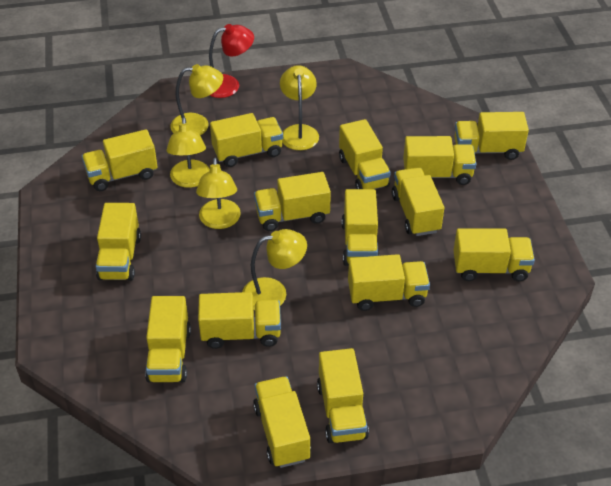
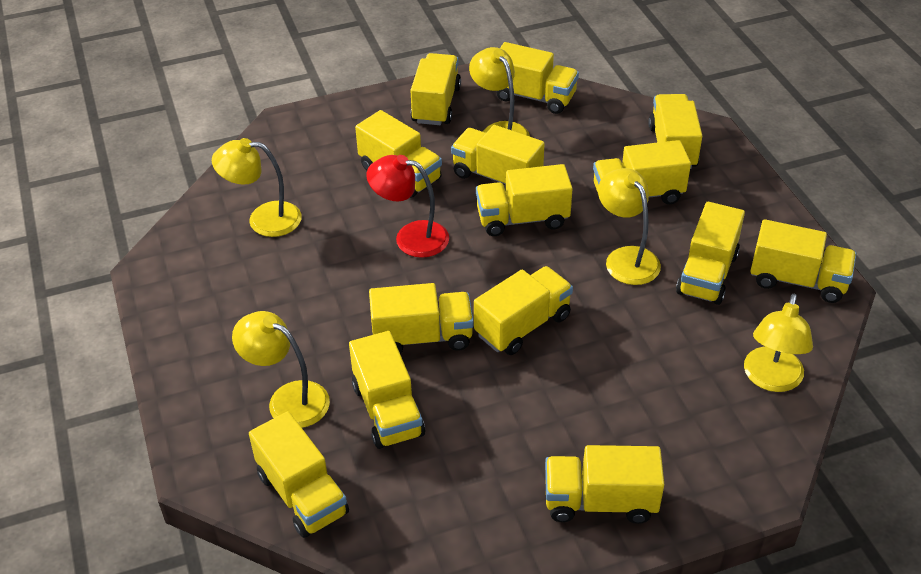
yellow truck: [82,129,158,191] [96,203,141,281] [145,296,191,383] [198,292,281,349] [210,113,283,167] [253,376,311,468] [254,172,331,231] [317,348,369,443] [339,119,391,189] [342,189,380,266] [348,254,430,311] [392,167,444,236] [403,136,476,185] [453,228,535,281] [455,112,529,160] = 15 -> [249,411,349,538] [349,331,425,449] [355,110,442,198] [369,283,474,354] [410,53,461,125] [451,125,545,191] [474,266,573,355] [476,164,573,236] [496,42,579,114] [545,445,664,524] [593,140,691,210] [648,94,702,169] [676,202,745,305] [750,219,856,303] = 14

